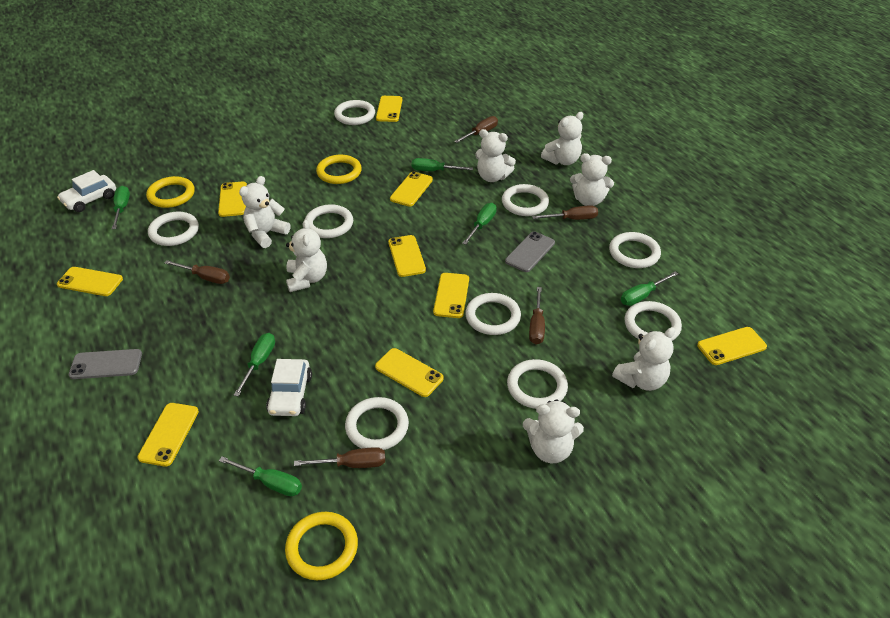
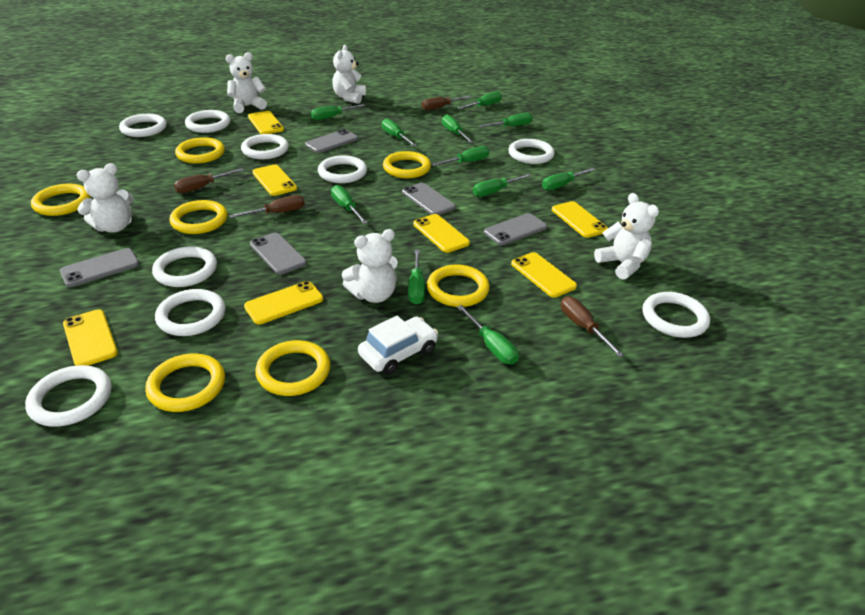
brown screwdriver: [165,260,230,284] [294,447,385,468] [454,116,498,143] [529,287,545,345] [532,205,598,220] = 5 -> [174,168,244,193] [229,195,305,218] [422,96,471,110] [561,296,624,357] = 4
green screwdriver: [112,186,130,229] [219,456,302,496] [234,333,275,397] [412,158,473,171] [462,203,497,245] [621,271,678,306] = 6 -> [311,104,366,120] [331,185,368,224] [382,118,417,146] [408,250,425,305] [432,146,489,166] [442,114,474,143] [457,305,519,365] [458,91,502,109] [473,174,531,197] [480,113,533,127] [542,168,595,190] = 11
grey phone: [69,349,142,379] [505,232,555,272] = 2 -> [60,248,139,287] [250,233,307,275] [305,129,358,153] [402,183,456,215] [484,213,547,245] = 5
white car: [57,170,116,212] [266,359,312,416] = 2 -> [358,316,438,375] = 1
white teddy bear: [239,176,290,248] [286,220,327,292] [475,129,516,182] [523,399,584,463] [541,112,583,165] [570,153,614,206] [612,327,675,391] = 7 -> [77,163,134,233] [226,52,267,113] [332,45,366,104] [342,229,398,303] [594,193,659,280] = 5
yellow phone: [57,267,123,296] [137,403,199,466] [218,181,247,217] [375,348,444,397] [376,96,402,122] [388,235,426,277] [390,171,433,207] [433,273,469,318] [697,327,767,365] = 9 -> [63,309,118,366] [244,281,323,324] [248,111,284,134] [252,164,297,196] [413,214,470,253] [511,252,577,297] [552,201,608,238] = 7
yellow ring: [146,176,195,208] [285,512,358,580] [316,155,362,184] = 3 -> [31,184,91,216] [145,354,225,412] [169,200,228,234] [175,137,225,164] [255,340,330,396] [383,151,431,178] [427,264,490,307] = 7

